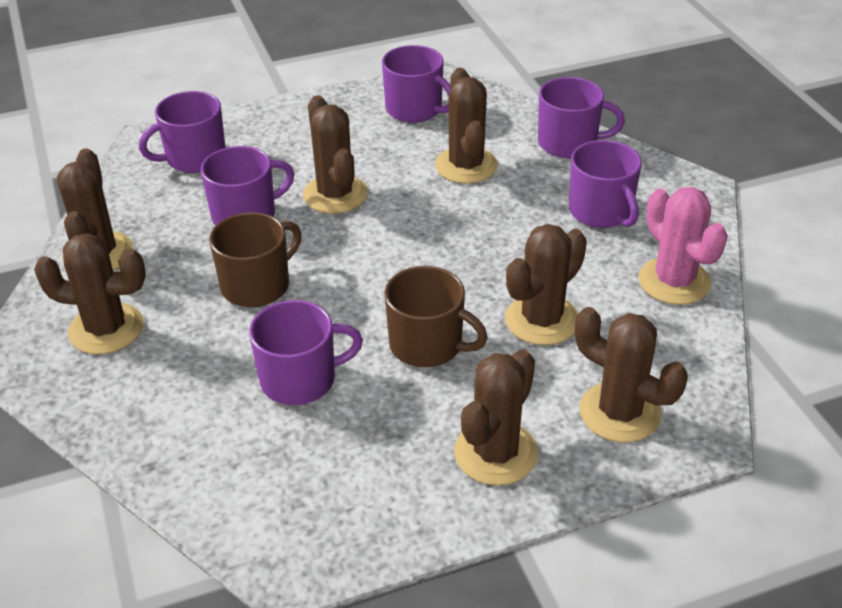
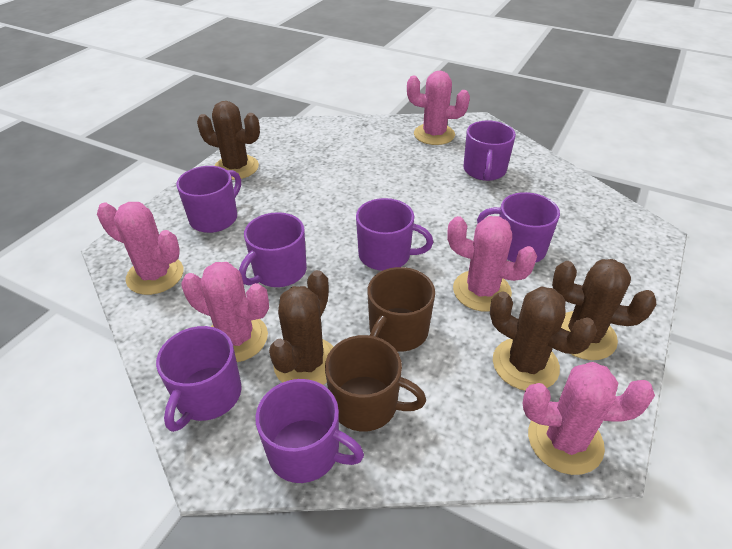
brown cactus: [34,233,146,354] [57,148,133,271] [303,95,368,214] [435,68,498,184] [454,349,538,485] [505,224,587,345] [575,307,688,442] = 7 -> [197,101,260,180] [269,270,334,385] [490,286,597,391] [552,259,656,360] = 4
pink cactus: [638,187,728,305] = 1 -> [97,202,184,295] [182,262,269,362] [407,71,470,145] [447,216,537,312] [523,362,655,475] = 5
purple mug: [139,91,226,173] [201,146,294,226] [249,300,363,405] [382,45,450,123] [538,77,625,158] [569,140,642,228] = 6 -> [156,326,242,432] [176,166,241,233] [239,212,307,287] [255,379,364,483] [356,198,433,271] [463,121,516,181] [477,192,560,263] = 7

